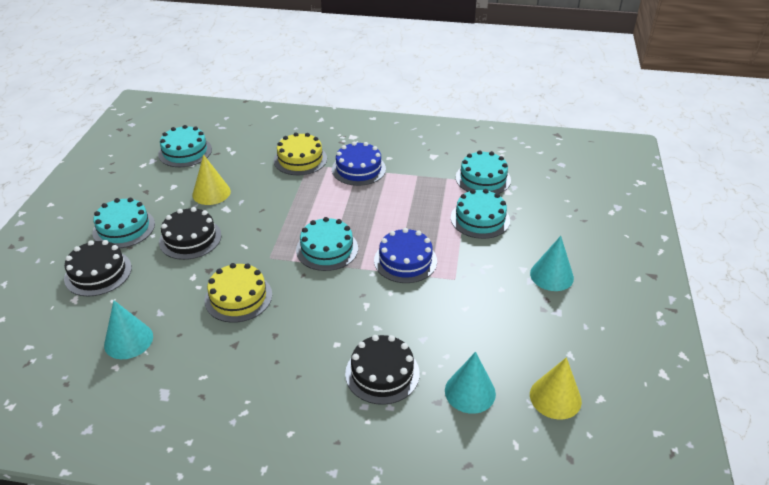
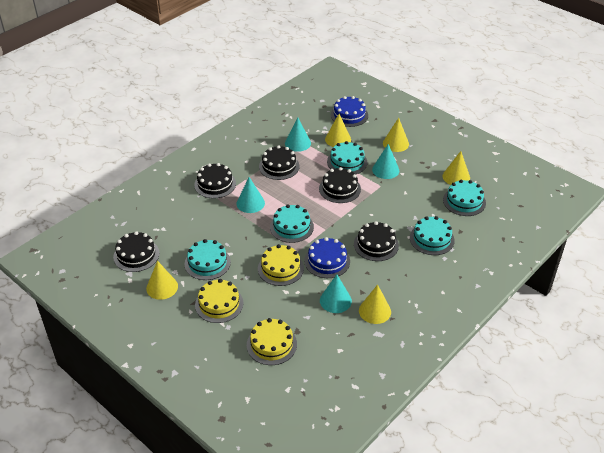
black cake: [64,240,132,297] [159,207,222,260] [345,335,420,405] = 3 -> [113,231,159,272] [194,163,236,198] [259,145,300,180] [319,167,361,203] [354,221,399,261] = 5
turquoise cone: [104,301,153,359] [445,352,496,414] [530,236,574,291] = 3 -> [236,177,265,213] [285,118,311,152] [320,274,352,313] [372,144,399,179] = 4
yellow cake: [205,263,272,323] [274,132,327,175] = 2 -> [195,279,243,323] [247,318,297,365] [258,244,304,286] = 3
yellow cone: [192,155,231,205] [530,357,582,420] = 2 -> [146,261,178,300] [325,114,351,147] [359,284,391,324] [383,118,409,152] [443,151,470,185] = 5

